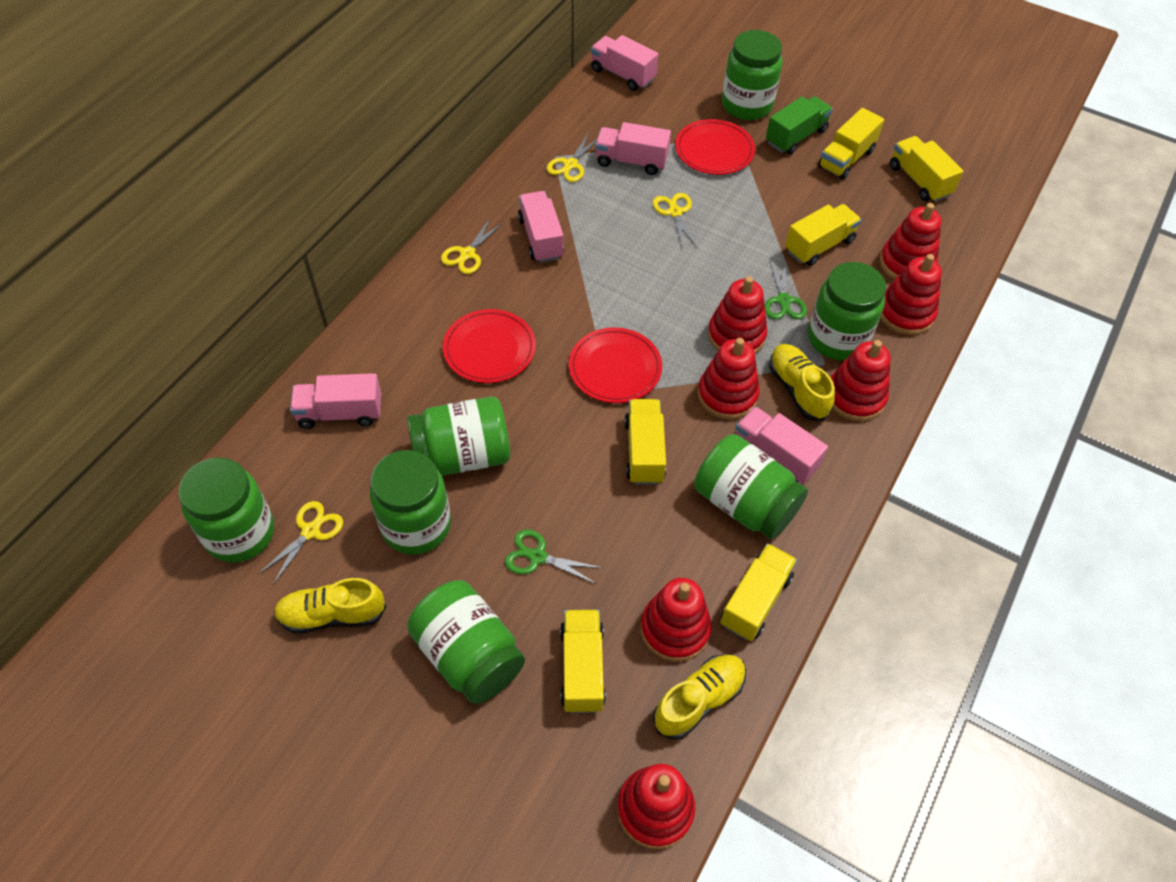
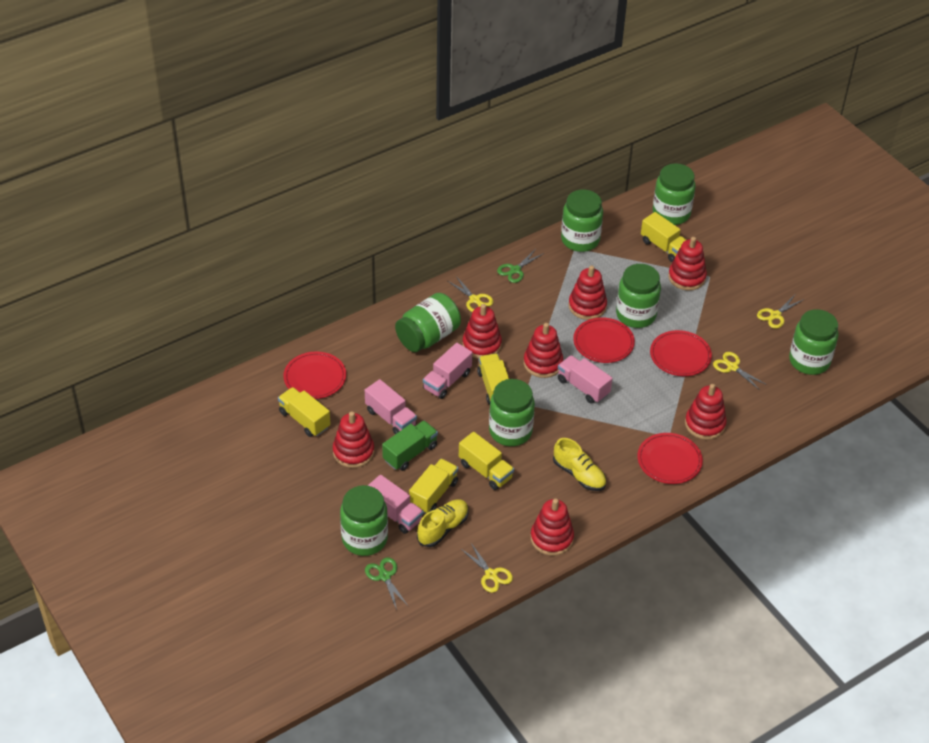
pink truck: [290,373,381,429] [518,191,564,263] [591,35,659,91] [595,122,671,175] [735,406,828,484] = 5 -> [365,379,417,434] [367,475,423,534] [423,343,472,399] [558,355,612,404] = 4
red plate: [443,309,536,383] [569,327,662,403] [675,119,755,175] = 3 -> [283,351,346,399] [573,317,635,363] [637,433,703,484] [650,330,712,376] = 4
yellow shoe: [274,578,386,634] [653,655,746,740] [769,344,835,421] = 3 -> [417,499,468,547] [553,438,606,491] = 2
yellow truck: [560,610,606,713] [624,399,666,485] [720,543,797,641] [785,204,861,266] [818,108,884,180] [890,136,963,202] = 6 -> [278,387,330,437] [409,458,458,514] [459,432,514,490] [477,354,509,404] [641,212,687,262] = 5

